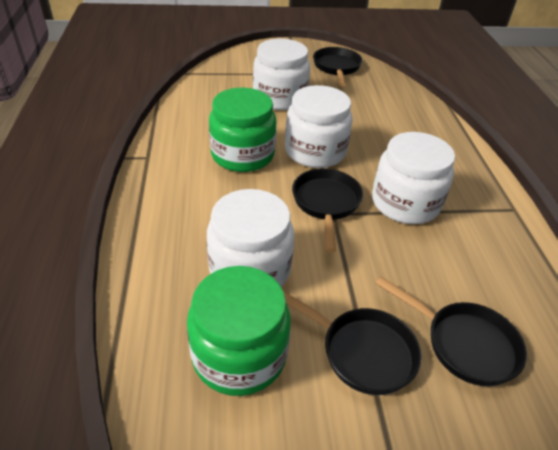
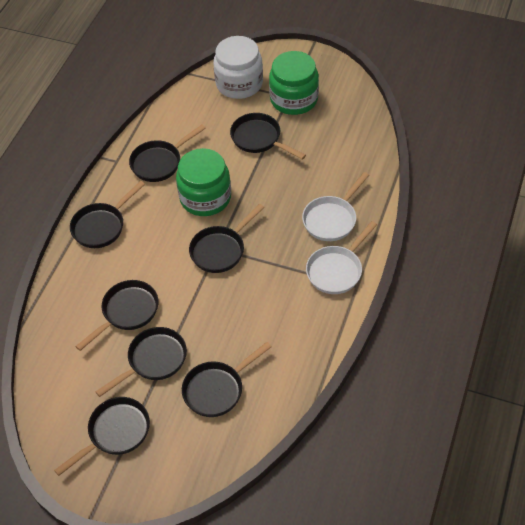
black pan: [283,291,422,395] [292,168,363,253] [313,47,362,86] [376,277,527,386] = 4 -> [54,397,150,476] [70,181,145,248] [75,280,159,351] [96,327,187,397] [129,125,206,182] [182,342,272,417] [189,204,264,273] [230,113,306,160] = 8
white jar: [207,189,294,287] [253,39,310,110] [285,85,353,168] [372,132,455,224] = 4 -> [213,36,263,99] = 1
white pan: none = 0 -> [302,172,369,241] [306,221,377,294] = 2

